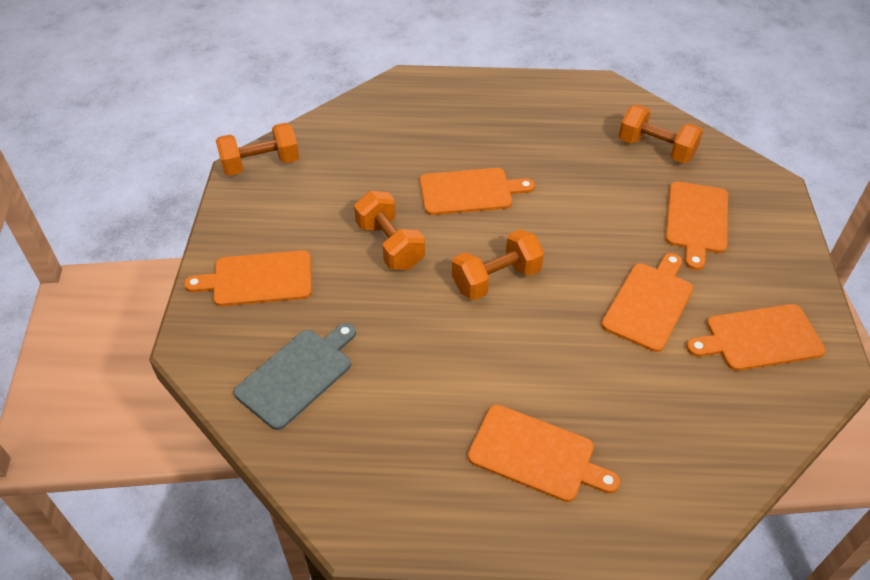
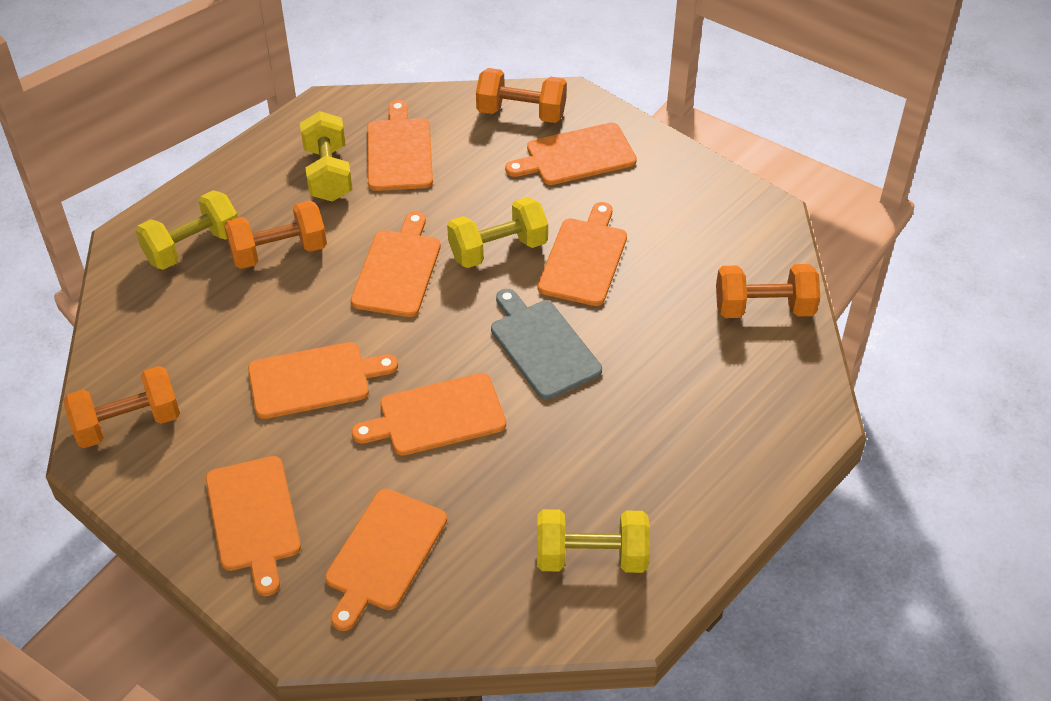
orange cutting board: [184,250,312,306] [420,168,535,215] [468,405,620,502] [602,253,693,352] [666,182,728,270] [686,304,826,371] = 6 -> [206,456,301,596] [248,342,398,419] [325,489,447,631] [351,212,441,317] [352,373,506,456] [367,100,433,191] [505,123,637,185] [537,202,627,306] = 8
yellow dumbbell: none = 0 -> [136,190,238,270] [300,111,353,202] [447,197,548,268] [537,509,650,573] = 4

